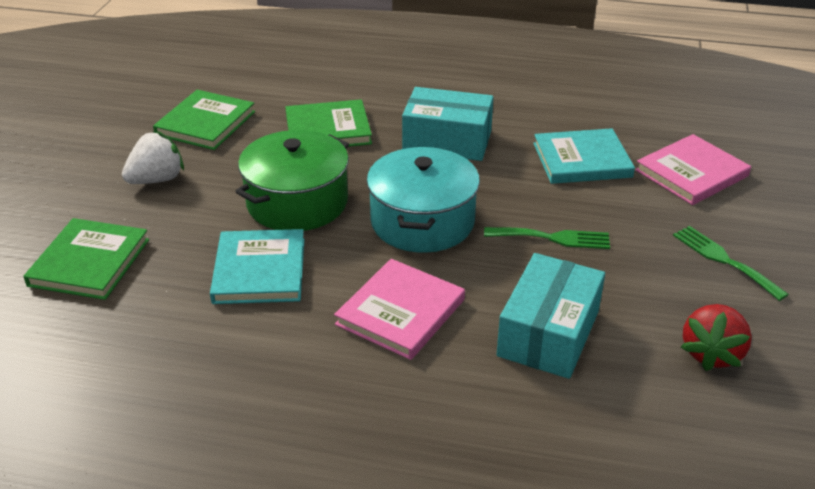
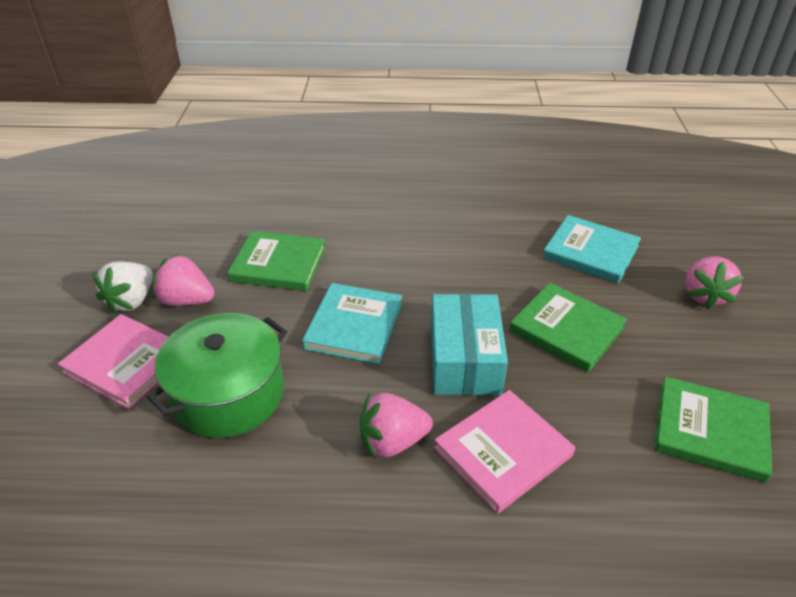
green fork: [484,227,610,249] [673,226,789,301] = 2 -> none = 0
pink strawberry: none = 0 -> [152,254,215,306] [360,393,433,459] [685,256,744,310] = 3
red strawberry: [681,304,752,371] = 1 -> none = 0
turquoise box: [402,87,493,161] [496,253,605,379] = 2 -> [431,294,508,395] = 1
turquoise pot: [367,147,480,253] = 1 -> none = 0

